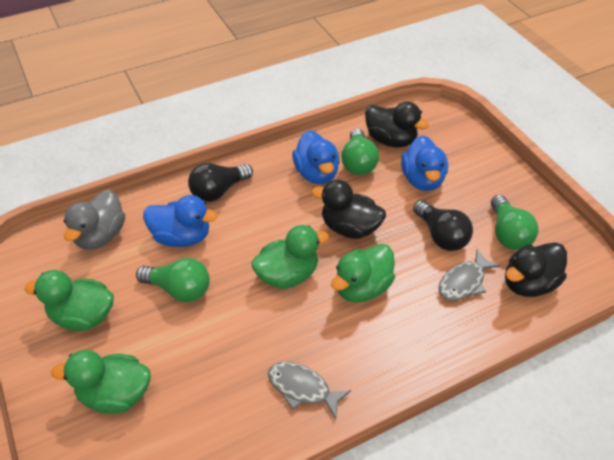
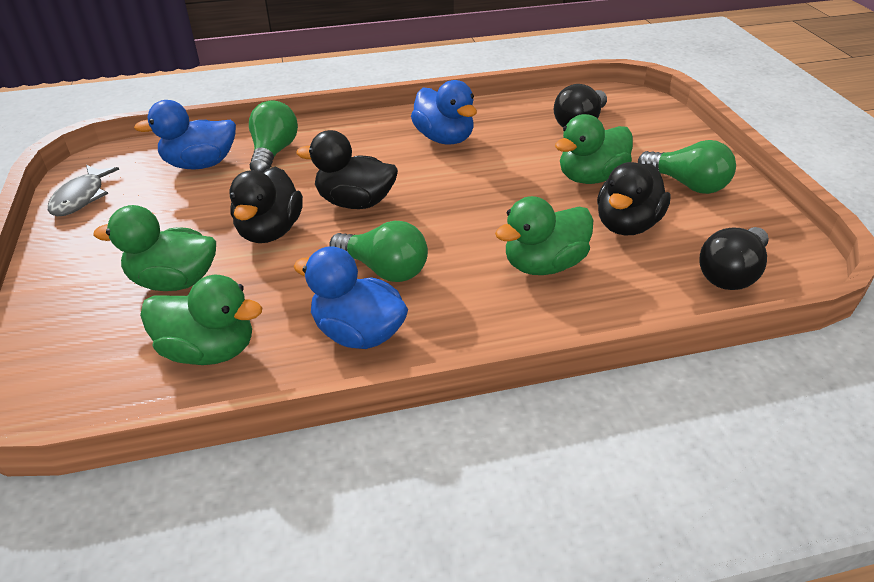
grey duck: [64,190,125,250] = 1 -> none = 0
grey fish: [268,362,351,419] [438,249,501,301] = 2 -> [48,165,119,216] = 1

